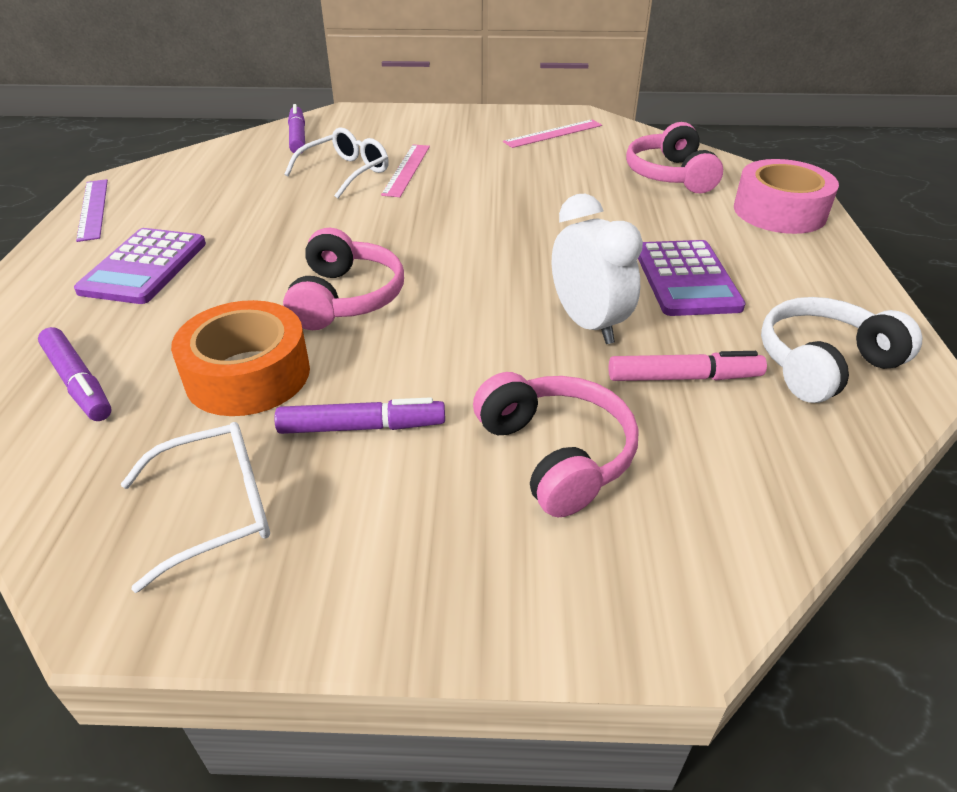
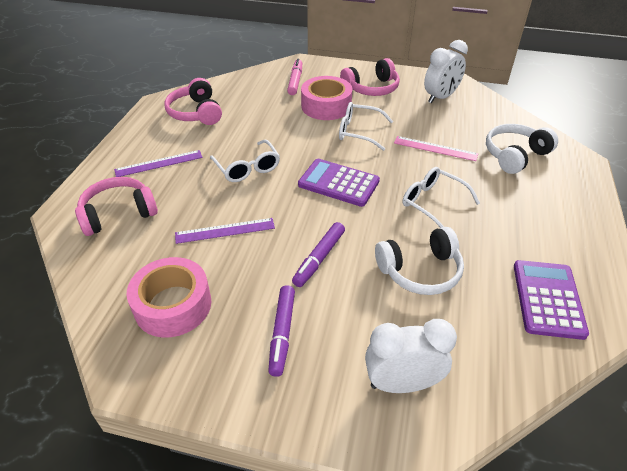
orange tape: [171,300,310,416] = 1 -> none = 0
pink ruler: [381,144,430,197] [503,120,602,148] = 2 -> [394,136,478,161] = 1
pink tape: [734,159,839,234] = 1 -> [127,257,211,338] [301,76,353,120] = 2
purple marker: [38,327,111,421] [274,397,445,434] [288,104,305,154] = 3 -> [268,285,295,377] [292,222,345,287] = 2
purple ruler: [76,179,108,242] = 1 -> [114,150,203,177] [175,218,275,244] = 2
white clock: [552,194,643,344] = 1 -> [365,319,457,393] [424,40,468,104] = 2
white glasses: [121,422,270,593] [285,127,389,199] = 2 -> [210,139,280,182] [339,102,393,151] [403,167,480,228] = 3
white headphones: [761,297,922,403] = 1 -> [375,227,464,295] [486,124,558,174] = 2

